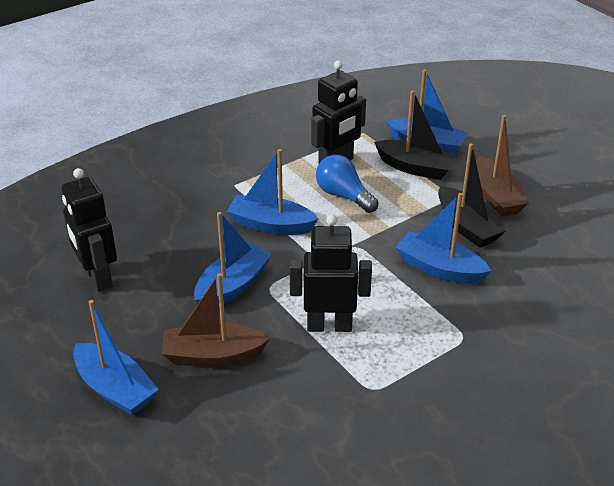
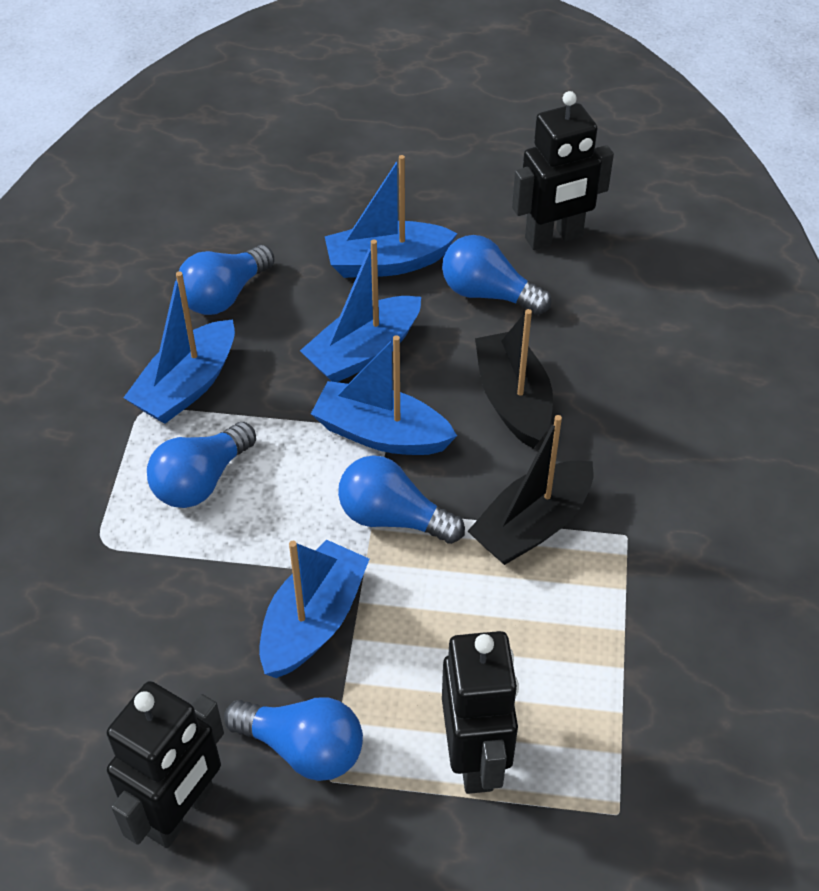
blue light bulb: [316,155,379,213] = 1 -> [147,422,256,508] [176,245,274,315] [224,698,363,781] [338,455,465,544] [442,235,552,315] = 5
brown boat: [162,273,270,367] [476,115,529,217] = 2 -> none = 0

